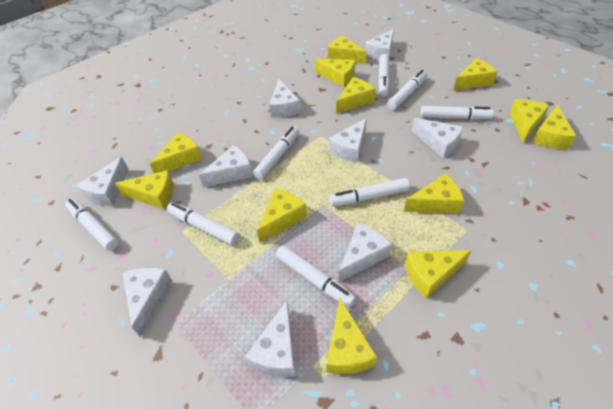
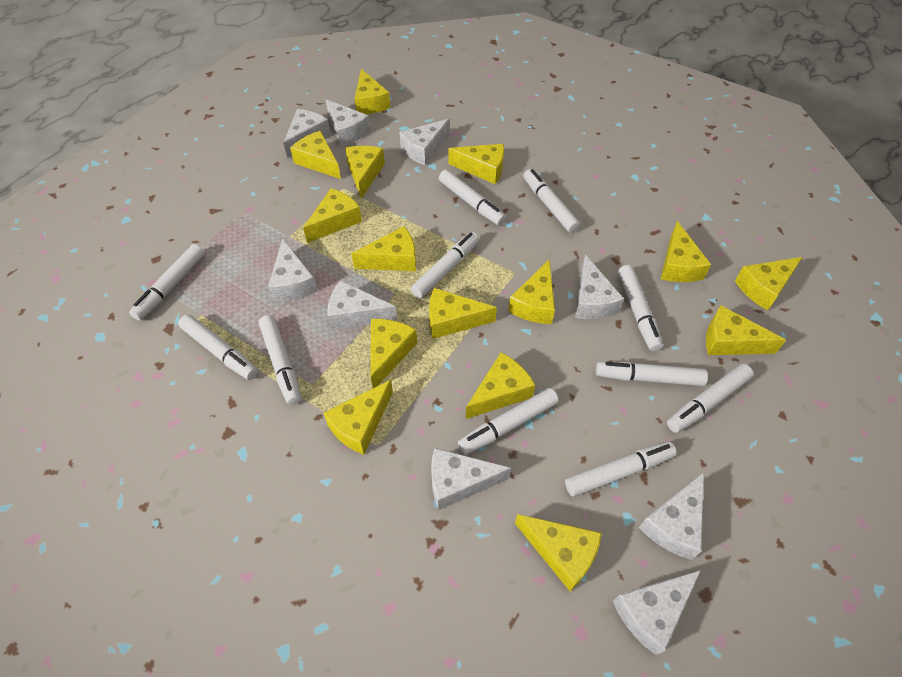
white marker: [65,198,119,251] [167,202,239,245] [253,126,299,180] [276,245,356,308] [329,178,410,207] [378,54,390,96] [387,70,427,110] [421,106,494,120] = 8 -> [129,244,205,321] [178,314,258,380] [259,315,301,405] [411,232,479,298] [439,170,506,226] [458,388,559,455] [523,169,580,233] [565,441,677,497] [596,362,708,386] [618,265,663,351] [667,364,754,433] = 11
yellow cheese: [115,170,173,209] [150,133,202,173] [257,188,307,242] [315,59,355,87] [326,298,377,374] [328,36,366,64] [336,77,376,114] [404,174,465,213] [405,250,472,298] [453,58,498,91] [510,99,549,142] [532,105,576,149] = 12 -> [290,131,341,179] [303,188,362,243] [323,380,393,455] [345,146,385,199] [351,226,416,271] [355,69,391,114] [371,319,417,388] [429,288,497,339] [449,144,504,184] [466,352,535,419] [508,259,555,324] [515,514,602,591] [661,221,711,282] [706,305,786,355] [735,257,803,310] = 15

